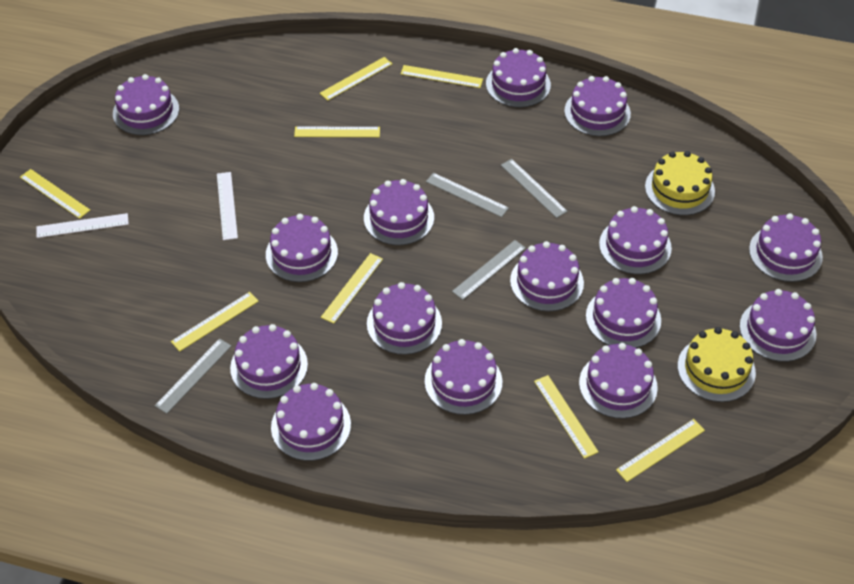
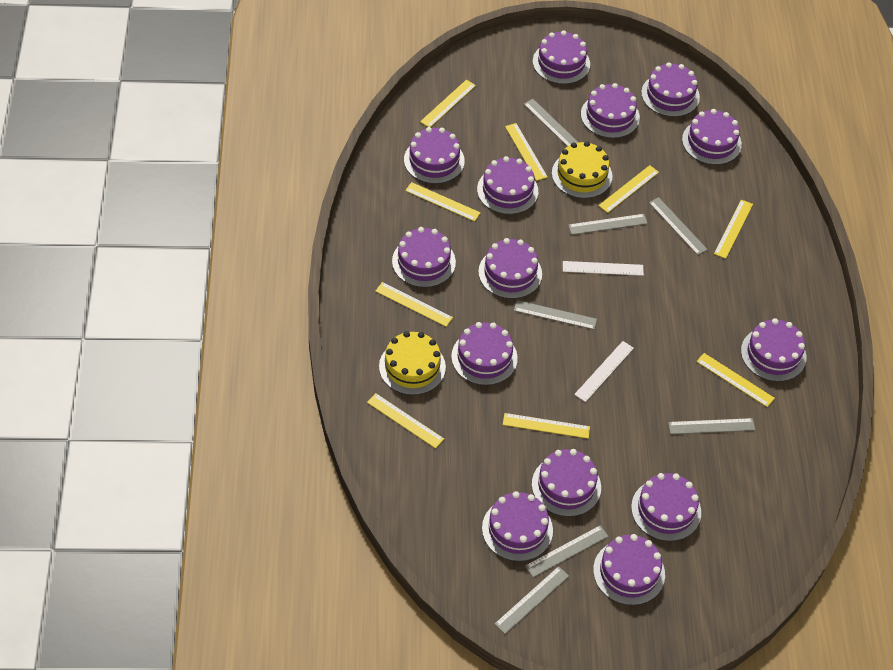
grey ruler: [155,338,231,414] [426,173,509,217] [452,240,526,300] [501,159,568,218] = 4 -> [495,566,569,634] [514,300,597,330] [524,99,579,146] [525,525,609,577] [568,214,648,235] [649,197,708,255] [668,418,755,434] = 7
purple cake: [113,74,179,135] [230,324,308,399] [266,214,338,282] [271,383,351,461] [364,179,434,245] [367,282,442,355] [425,339,502,415] [486,48,551,107] [510,241,584,312] [564,76,631,136] [579,343,658,419] [586,278,661,348] [599,206,672,274] [740,289,816,362] [749,213,823,282] = 15 -> [392,227,456,288] [404,127,465,184] [451,322,518,385] [477,156,538,214] [478,238,542,299] [482,491,553,561] [532,449,601,517] [533,30,590,84] [581,83,640,138] [593,534,665,605] [631,473,701,541] [641,62,700,117] [682,109,742,165] [741,318,806,382] = 14
yellow ruler: [20,169,90,219] [171,292,259,352] [294,126,380,137] [320,57,392,101] [321,253,383,324] [400,65,483,88] [534,375,599,459] [616,419,705,482] = 8 -> [367,393,444,449] [375,282,453,327] [405,182,481,222] [420,80,476,127] [503,413,590,439] [505,123,548,181] [598,165,659,213] [696,353,775,407] [714,199,753,259] = 9

